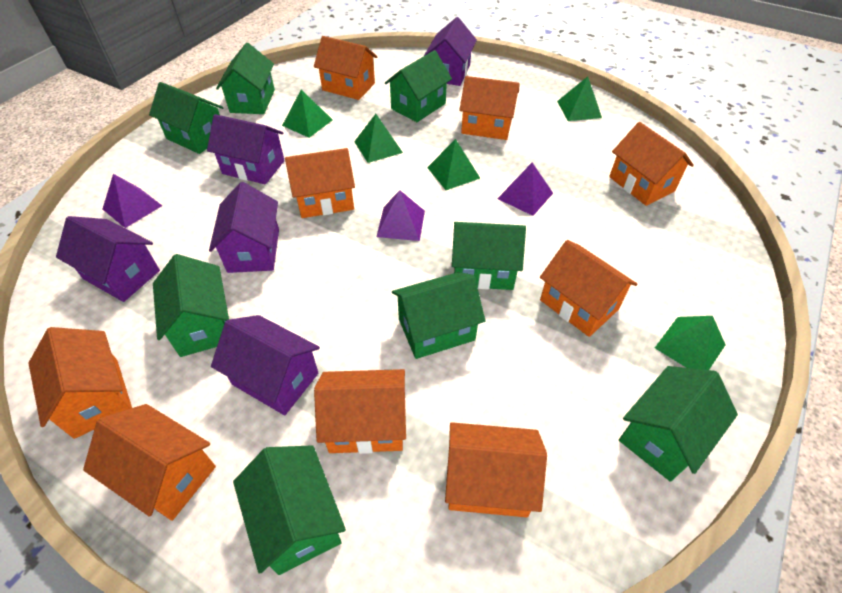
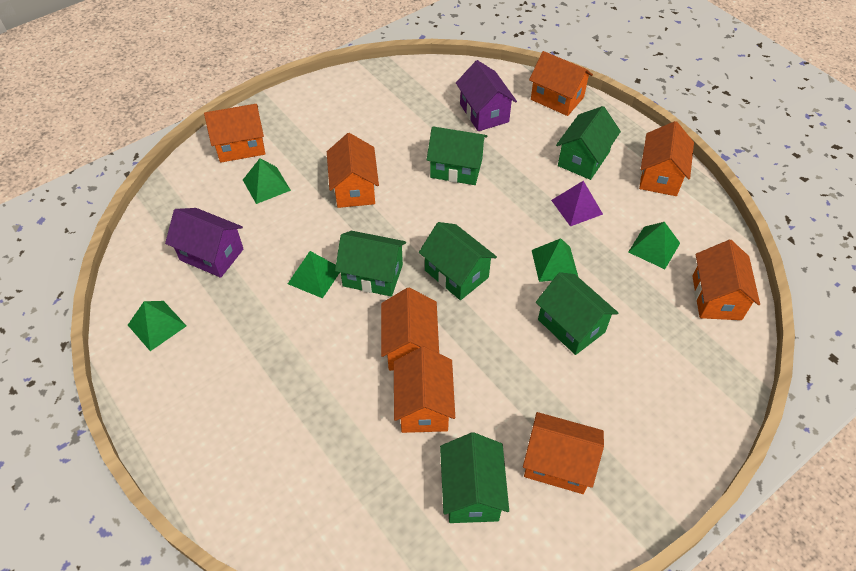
green house: [149,82,224,154] [153,254,229,357] [216,43,275,114] [233,445,346,575] [385,50,452,122] [392,272,486,359] [452,222,526,290] [619,366,738,482] = 8 -> [335,231,406,297] [419,222,497,300] [427,126,488,185] [440,432,509,523] [536,272,618,355] [556,106,621,180] = 6
orange house: [28,327,132,439] [83,404,216,521] [285,148,355,218] [314,36,377,100] [314,369,406,454] [445,422,547,517] [459,76,520,140] [540,240,638,337] [609,122,694,206] = 9 -> [204,104,265,163] [327,133,379,208] [381,288,439,371] [394,346,455,433] [523,412,604,494] [529,51,593,116] [639,121,694,196] [692,240,760,320] = 8
purple house: [56,216,160,302] [207,114,285,185] [209,182,279,273] [211,315,320,415] [424,17,477,86] = 5 -> [165,208,243,278] [456,60,517,131] = 2
purple pyramid: [103,174,162,228] [376,190,425,241] [497,162,553,216] = 3 -> [551,181,603,227] = 1

